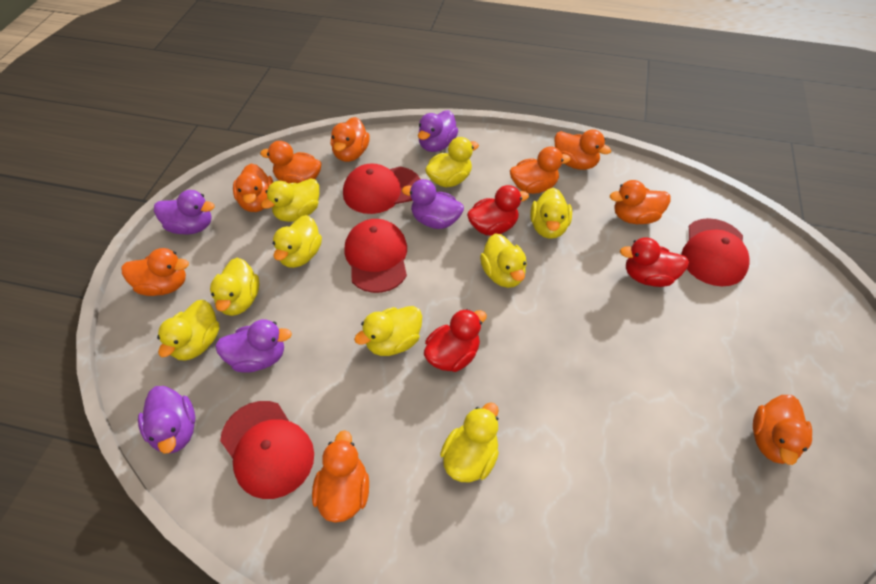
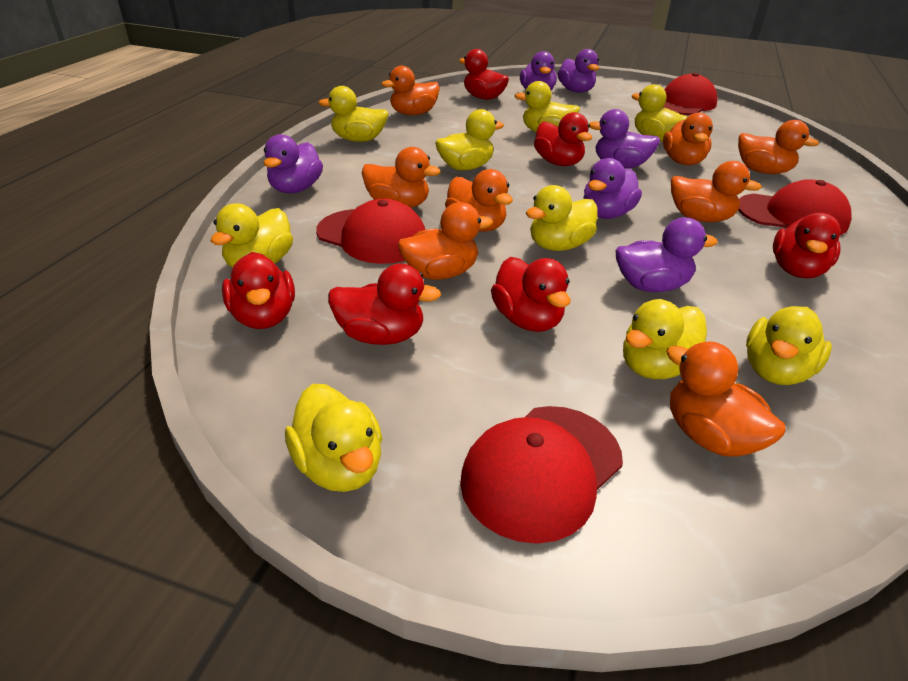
orange duck: [122,248,189,296] [233,164,273,212] [260,141,322,184] [312,430,369,523] [331,117,370,162] [510,147,571,194] [554,129,611,170] [610,180,671,224] [753,395,812,465] = 9 -> [362,147,441,208] [381,66,440,115] [398,202,493,280] [445,169,513,232] [663,113,713,165] [666,341,786,457] [671,161,762,222] [738,120,819,174] = 8
purple duck: [138,386,195,454] [154,190,214,234] [215,319,292,373] [402,179,464,229] [418,110,458,152] = 5 -> [263,134,323,194] [520,51,557,90] [558,49,599,93] [584,158,642,219] [589,109,660,168] [615,217,718,292] = 6
red duck: [424,309,487,372] [467,185,529,236] [620,237,689,287] = 3 -> [222,252,295,329] [328,264,441,345] [459,49,509,100] [491,257,571,332] [534,112,592,166] [773,213,841,278] = 6

